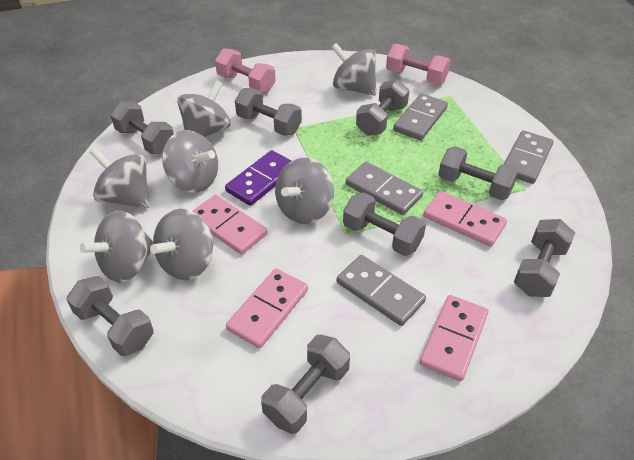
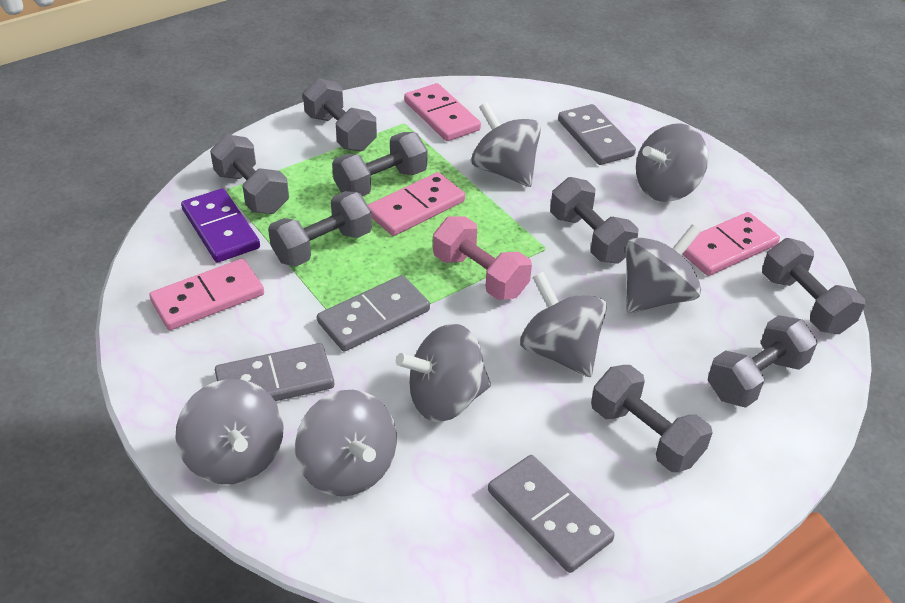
pink dumbbell: [215,48,276,93] [386,44,451,85] = 2 -> [433,216,532,300] = 1

